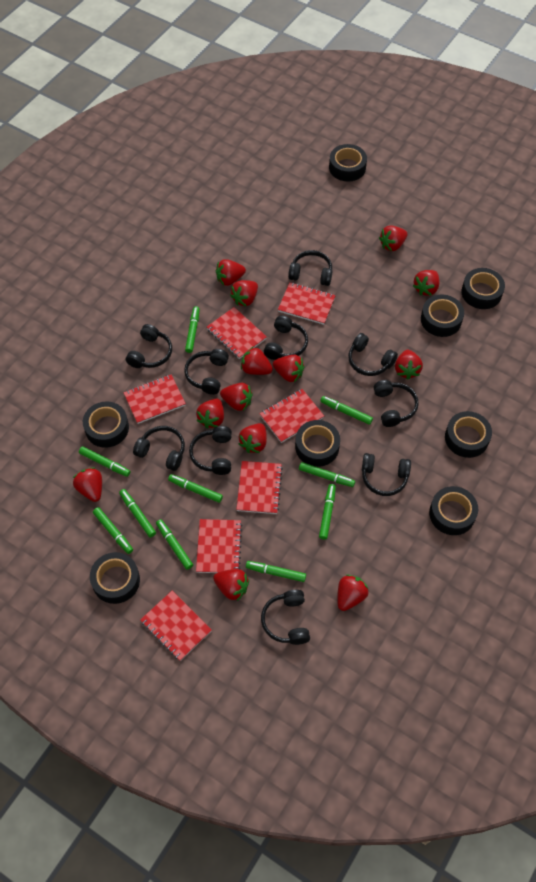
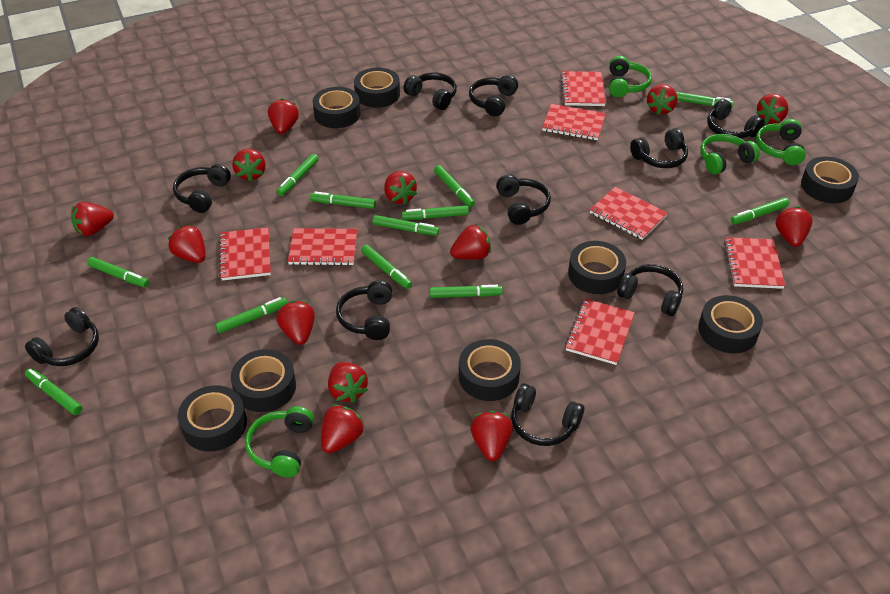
green headphones: none = 0 -> [245,406,314,477] [609,56,652,97] [700,134,760,174] [756,119,806,165] = 4
green marker: [79,446,130,477] [93,507,133,554] [119,489,156,537] [156,519,193,570] [168,474,223,503] [185,306,200,353] [246,561,306,582] [299,462,355,487] [319,484,336,540] [320,396,373,425] = 10 -> [25,368,82,415] [87,257,149,287] [215,297,287,334] [277,154,319,196] [310,192,376,209] [361,245,412,289] [372,215,439,236] [402,205,469,220] [430,285,503,298] [434,165,475,207] [676,92,734,108] [731,197,789,224] = 12

